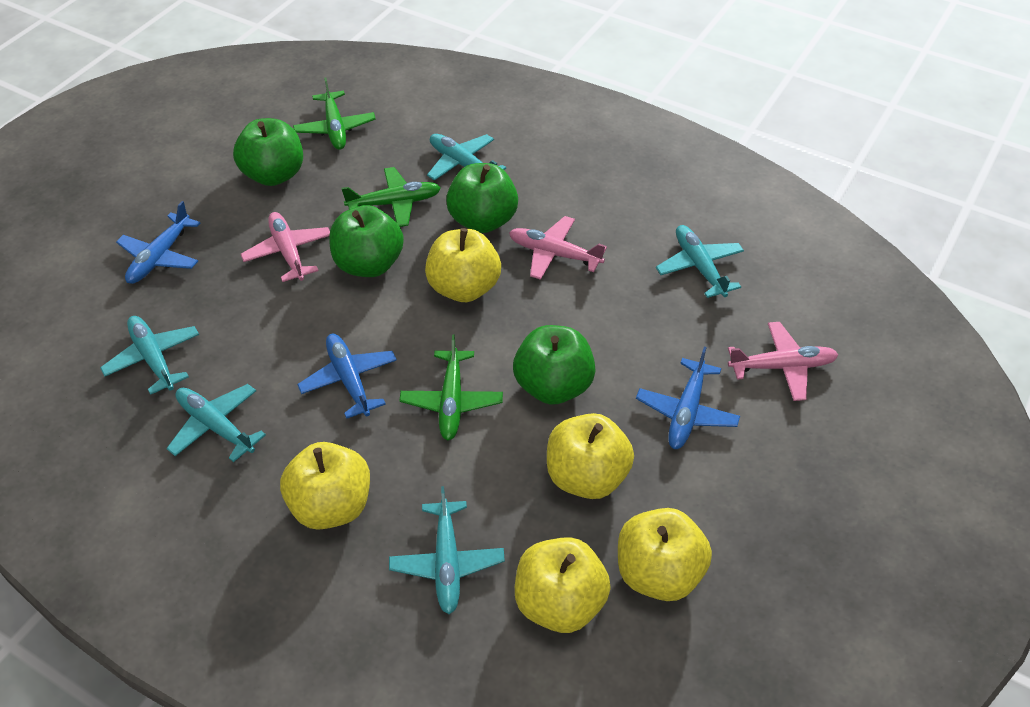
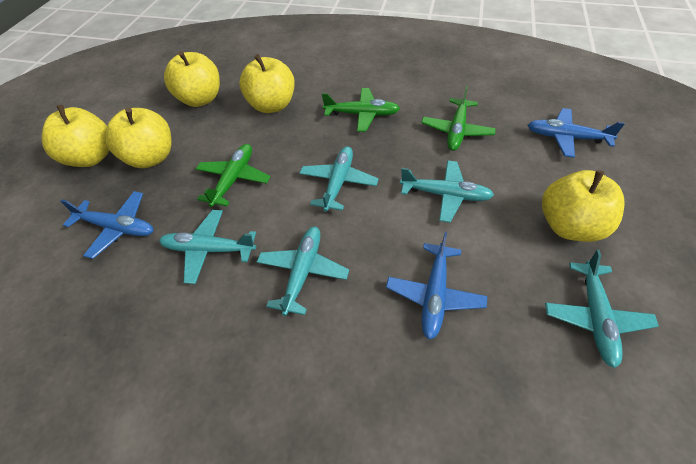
green apple: [233,118,303,186] [329,205,404,277] [446,163,518,233] [513,325,596,405] = 4 -> none = 0
pink plane: [241,212,330,282] [509,216,607,280] [728,322,839,401] = 3 -> none = 0

